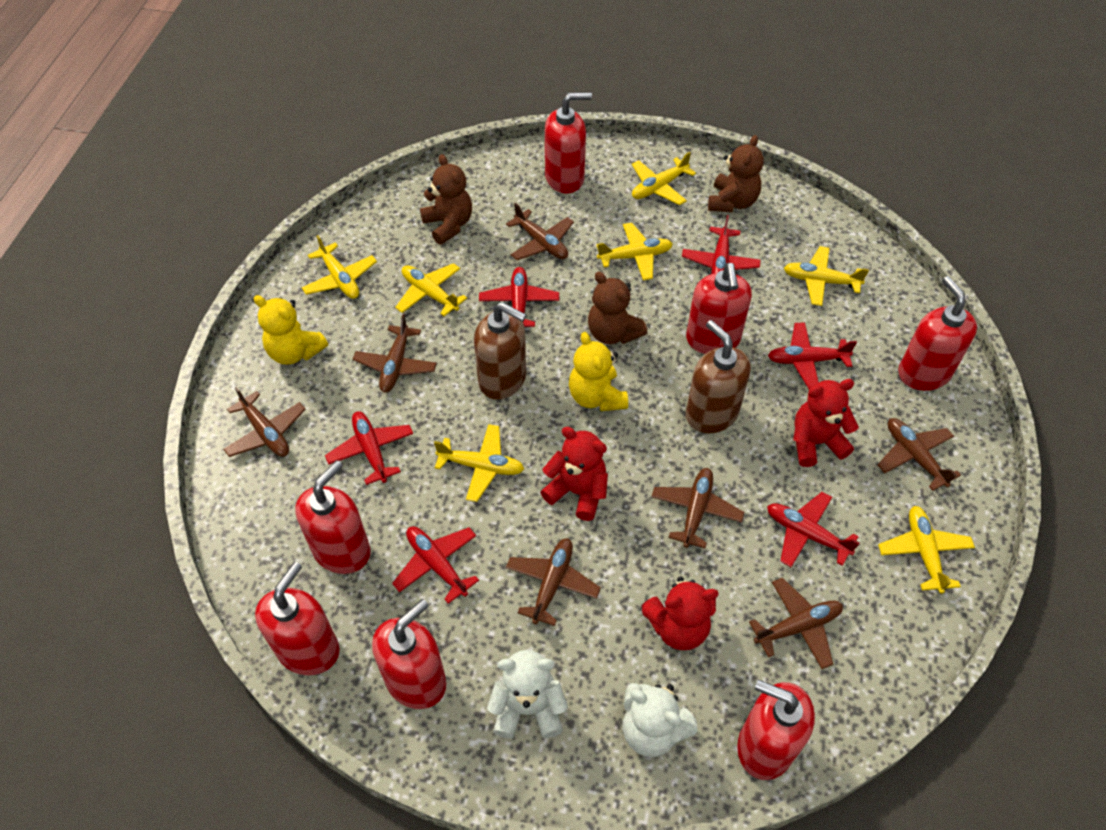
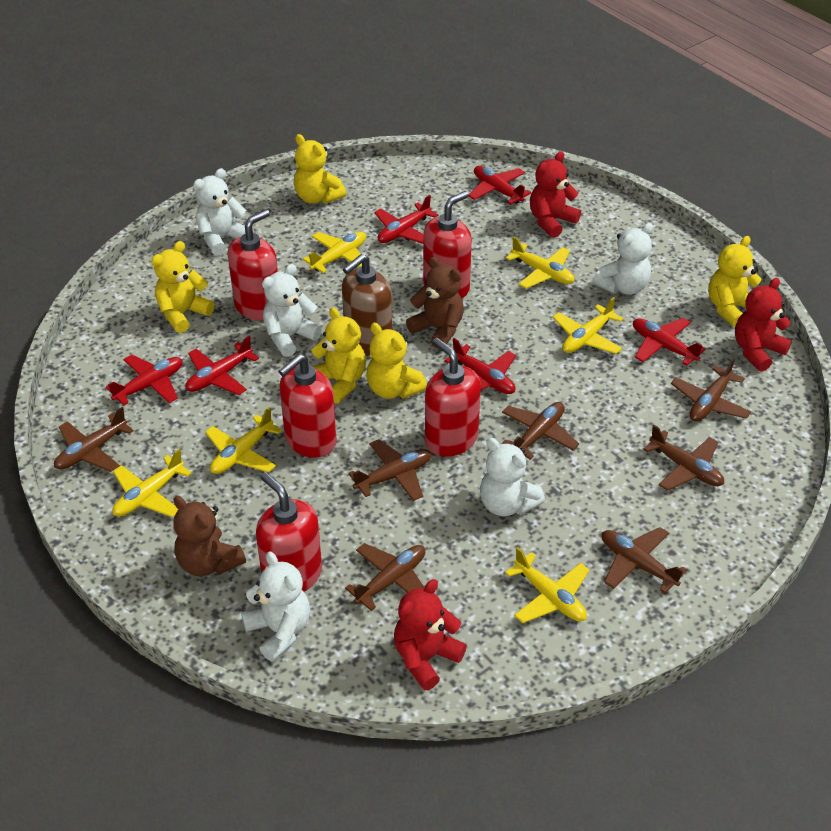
brown soap dispenser: [474,302,526,400] [686,320,751,433] = 2 -> [342,254,392,355] = 1
brown teddy bear: [420,154,472,245] [588,271,647,344] [708,135,764,212] = 3 -> [173,496,246,576] [406,257,464,349] = 2
red soap dispenser: [255,562,340,675] [295,460,371,574] [372,599,446,709] [545,92,592,193] [686,263,752,354] [737,680,815,780] [898,276,977,391] = 7 -> [228,209,278,321] [256,472,322,592] [278,354,337,458] [423,191,472,298] [425,338,481,457] = 5
white teddy bear: [487,650,568,739] [622,683,698,757] = 2 -> [193,168,246,256] [241,551,310,662] [262,264,322,357] [480,438,545,516] [593,223,653,295] = 5
yellow plane: [302,235,377,299] [395,263,467,316] [434,424,524,502] [596,223,673,280] [632,152,696,205] [784,246,869,306] [878,506,975,594] = 7 -> [112,449,192,517] [205,407,282,474] [303,231,366,273] [505,547,589,623] [506,237,574,289] [552,297,623,354] = 6
yellow teddy bear: [254,295,328,365] [569,332,628,411] = 2 -> [151,241,215,333] [294,134,346,204] [312,307,366,403] [367,323,427,399] [708,236,761,327] = 5

